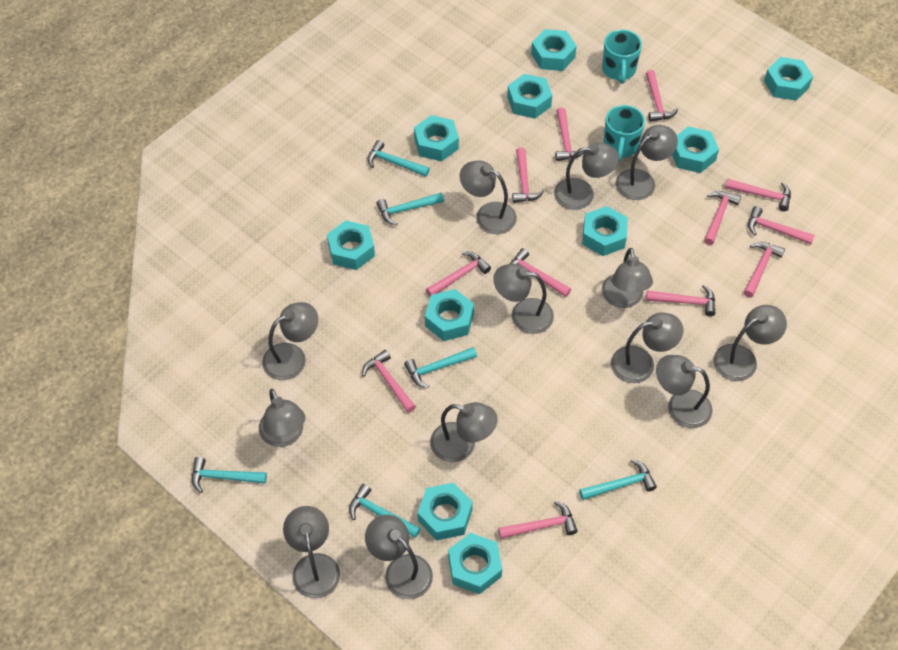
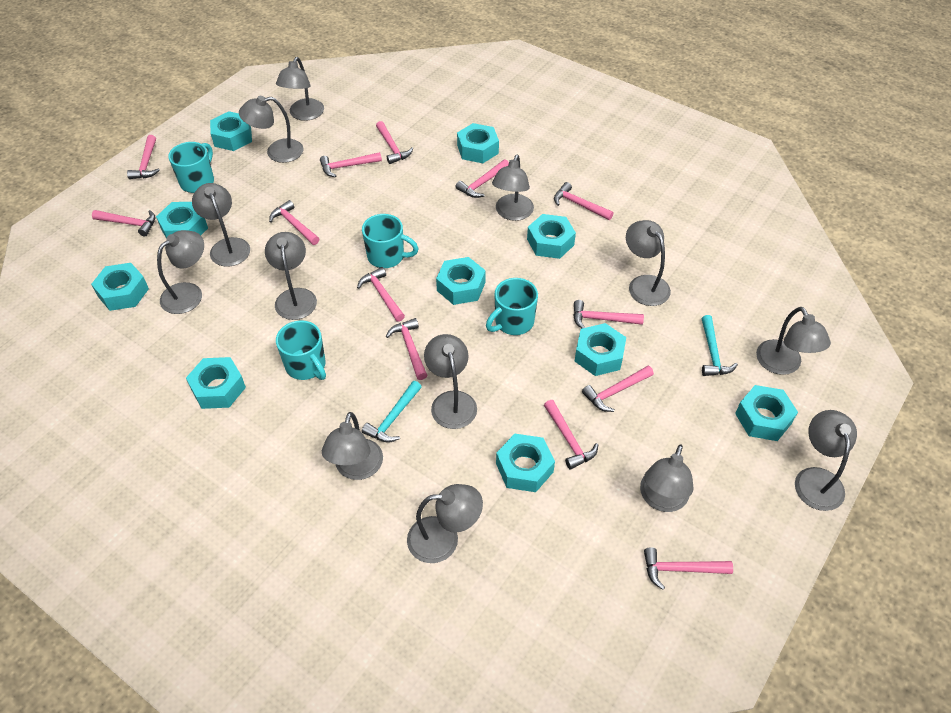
pink hammer: [362,350,416,413] [426,252,491,297] [498,501,578,539] [510,248,571,297] [512,147,544,203] [555,108,585,161] [646,70,678,122] [646,285,715,316] [704,191,741,245] [725,179,791,211] [744,242,785,297] [748,206,815,244] = 12 -> [92,210,155,236] [127,135,160,179] [269,200,319,245] [320,152,382,177] [357,267,405,322] [376,121,413,164] [386,318,427,380] [456,159,509,198] [544,400,598,469] [554,182,614,220] [573,300,644,328] [582,366,654,412] [644,547,733,590] = 13
turquoise hammer: [192,457,267,493] [349,484,421,538] [367,140,430,177] [377,192,444,225] [404,347,477,388] [579,459,657,500] = 6 -> [362,381,422,443] [701,315,738,376] = 2
turquoise mug: [602,29,642,84] [604,105,645,161] = 2 -> [168,142,214,193] [276,320,326,380] [362,214,419,268] [486,278,538,335] = 4

